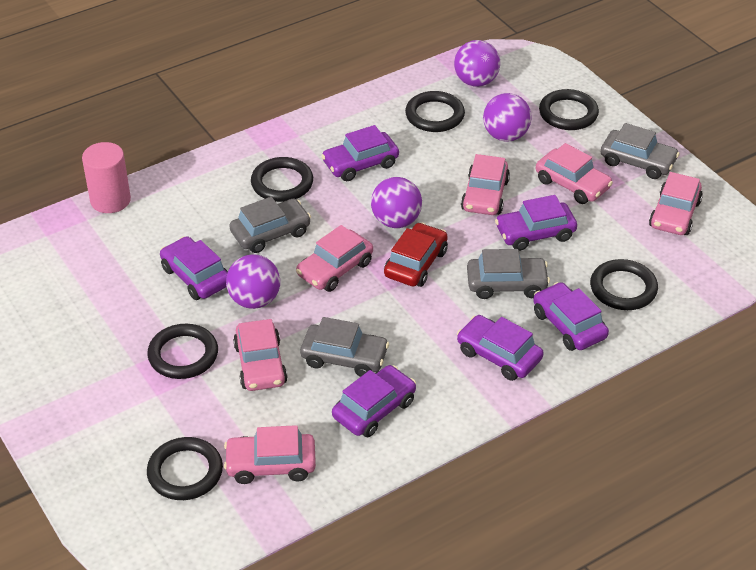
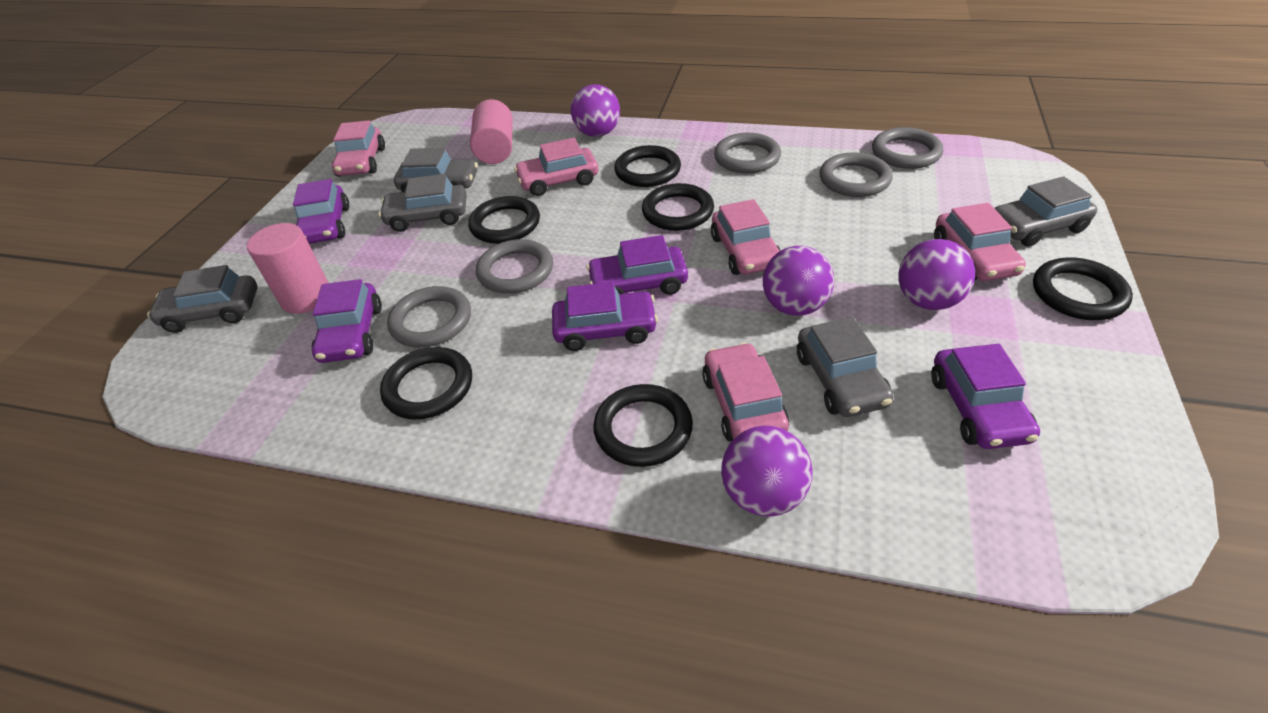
grey car: [229,197,311,253] [300,317,389,377] [467,249,550,299] [601,123,680,179] = 4 -> [147,265,258,333] [379,174,467,232] [394,148,478,192] [797,317,894,417] [994,176,1097,247] = 5
grey ring: none = 0 -> [387,286,471,347] [476,239,553,294] [714,133,781,173] [820,152,893,197] [872,127,943,169] = 5
pink car: [224,425,316,484] [233,319,288,391] [296,225,373,292] [461,154,510,215] [536,143,613,204] [649,172,703,235] = 6 -> [332,120,385,177] [514,138,598,196] [702,343,789,442] [711,199,781,275] [934,203,1026,281] = 5
pink cylinder: [82,142,131,213] = 1 -> [247,223,329,314] [470,99,513,164] = 2
purple car: [160,236,228,300] [321,125,399,181] [332,365,416,437] [457,315,544,381] [495,195,577,251] [533,282,609,351] = 6 -> [293,179,349,244] [312,279,382,363] [552,282,658,351] [586,235,688,295] [931,344,1040,449] = 5
red car: [384,223,448,287] = 1 -> none = 0

